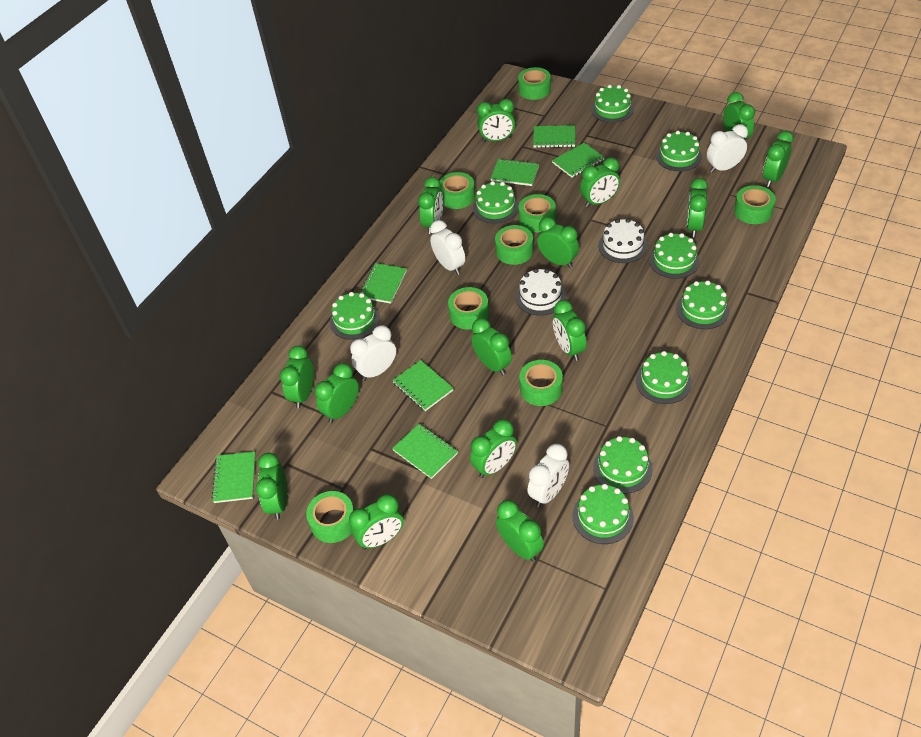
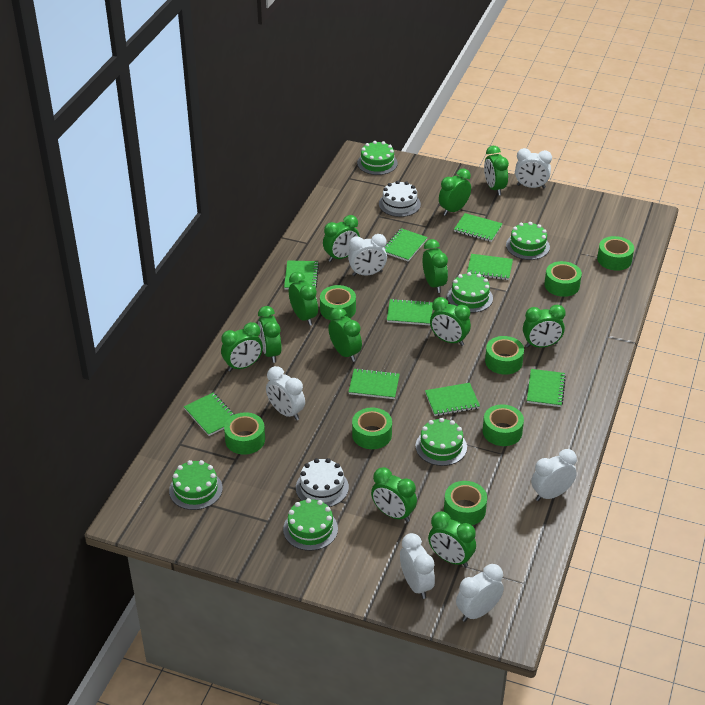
green cake: [330,292,380,340] [473,181,519,224] [572,484,634,544] [591,85,634,123] [593,436,653,494] [636,351,692,404] [649,233,700,279] [656,131,702,171] [676,281,730,329] = 9 -> [169,460,223,510] [283,498,338,551] [357,141,398,175] [415,418,467,466] [447,272,493,313] [506,222,550,260] = 6
green clock: [256,453,287,519] [280,346,314,409] [315,363,359,423] [349,494,404,549] [418,177,443,234] [470,419,517,478] [471,318,512,375] [477,99,515,142] [496,500,544,562] [537,217,579,268] [553,300,586,361] [580,158,620,208] [686,178,708,237] [723,92,755,139] [763,131,794,187] = 15 -> [221,322,263,372] [258,306,282,363] [289,272,318,326] [323,215,360,262] [328,307,362,362] [371,467,417,522] [423,239,448,293] [428,511,476,567] [430,297,471,346] [439,168,471,216] [484,146,509,195] [523,305,566,348] = 12
green notebook: [212,451,256,503] [359,263,407,304] [392,360,454,411] [392,424,458,479] [490,158,539,186] [533,125,575,148] [552,142,605,177] = 7 -> [184,392,235,436] [284,260,319,290] [349,368,400,399] [384,228,428,262] [387,299,433,325] [425,383,480,416] [454,213,503,242] [467,254,513,280] [527,369,566,407] = 9
white clock: [350,325,396,381] [430,220,465,275] [527,444,569,507] [707,124,748,173] = 4 -> [266,366,305,420] [348,234,387,276] [400,533,435,599] [456,564,504,622] [515,148,552,188] [531,449,577,501] = 6

